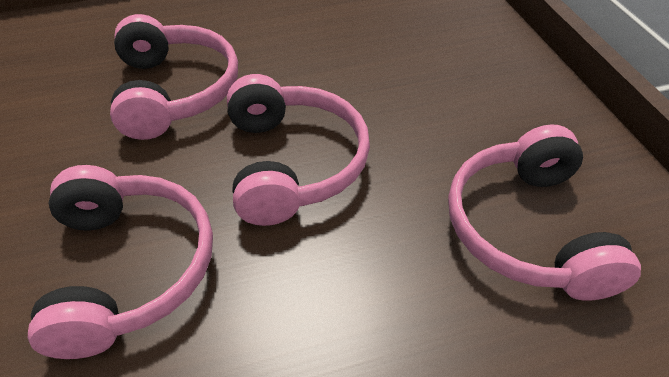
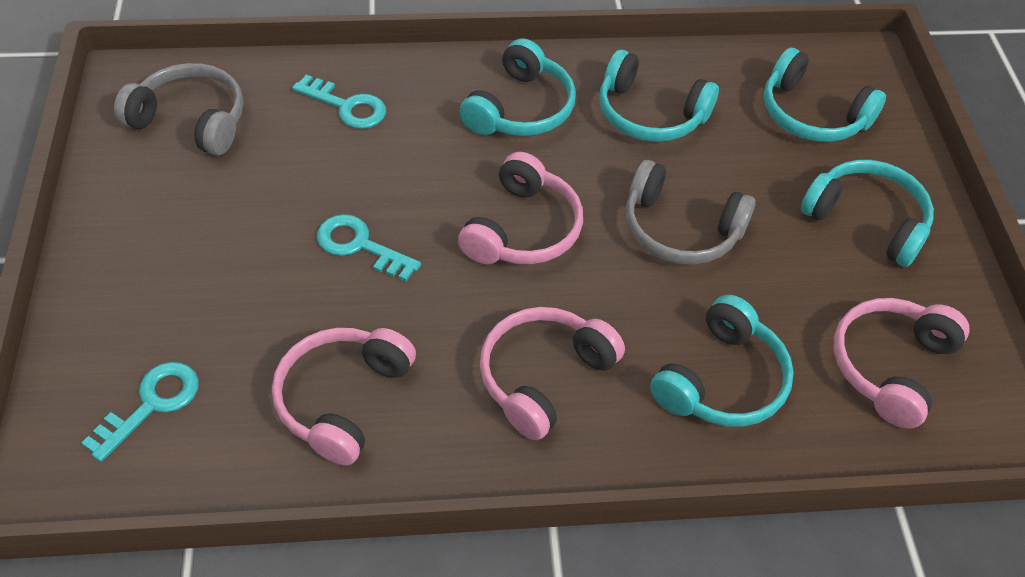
grey headphones: none = 0 -> [114,63,244,156] [626,160,756,265] = 2
turquoise headphones: none = 0 -> [459,39,576,136] [599,50,719,142] [650,295,794,427] [764,48,886,142] [801,160,934,267] = 5
turquoise key: none = 0 -> [82,362,199,462] [292,75,386,129] [317,214,421,282] = 3

